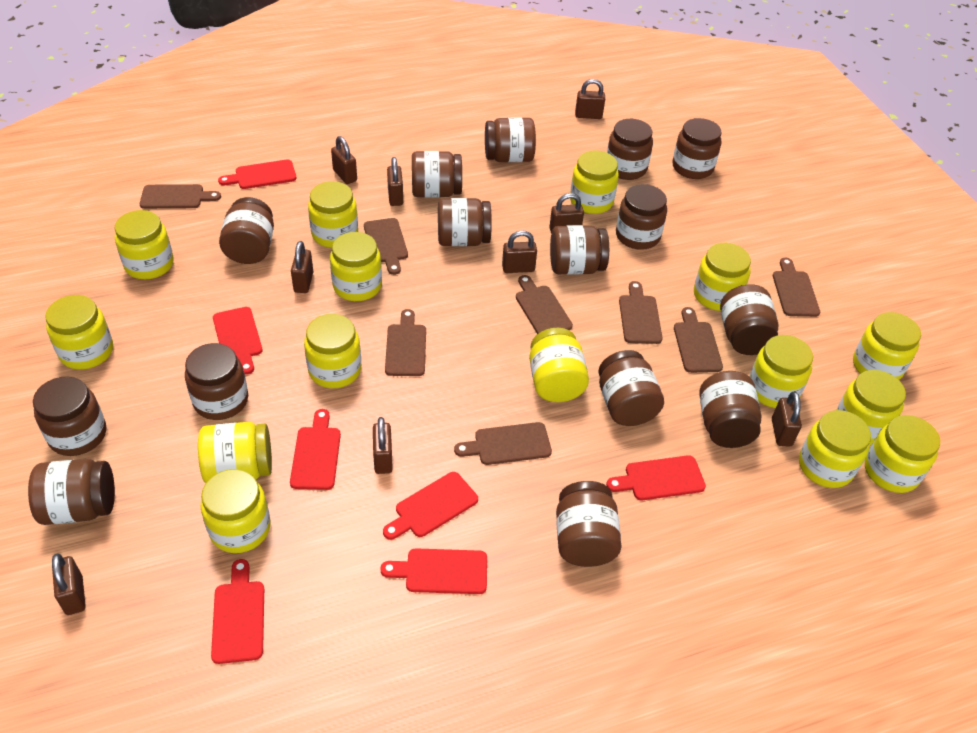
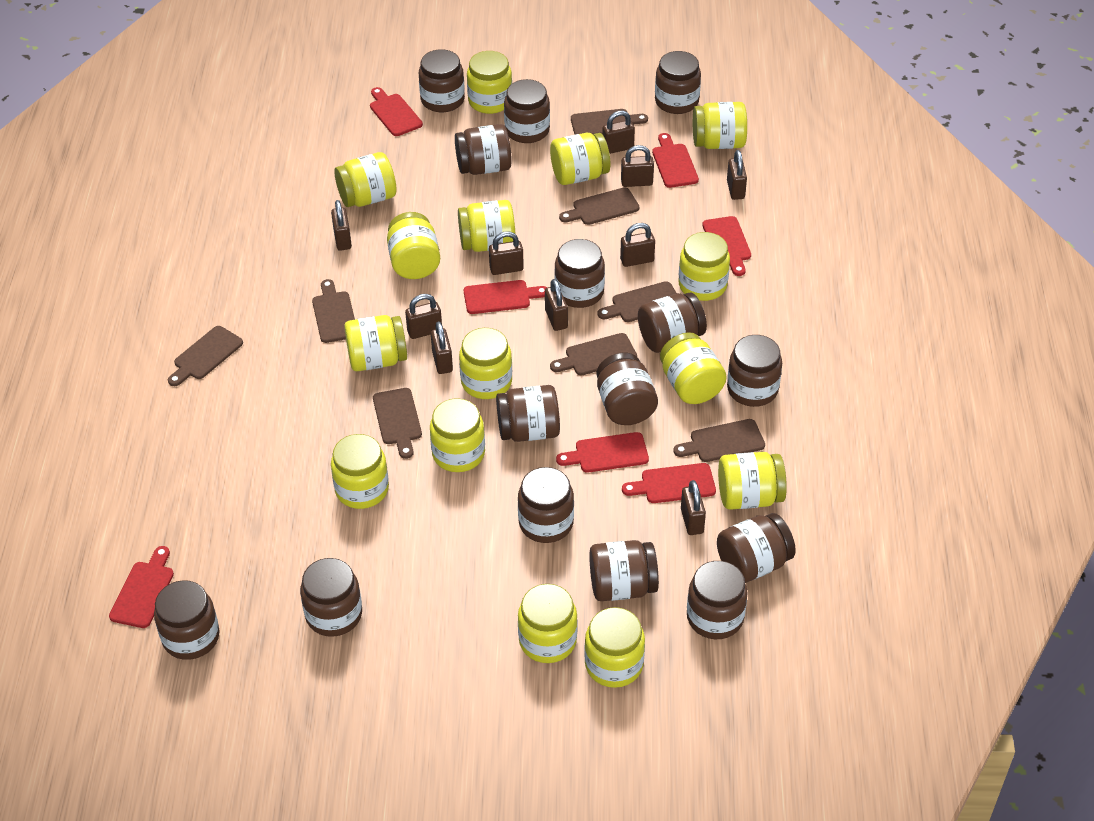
brown padlock: [52,553,86,615] [291,241,313,293] [331,136,357,184] [373,417,393,474] [387,157,403,206] [502,230,537,273] [549,193,584,234] [575,79,605,119] [772,392,802,447] = 9 -> [331,200,352,251] [405,294,442,339] [431,322,453,374] [489,231,524,275] [545,279,568,331] [602,111,635,154] [620,223,655,267] [621,145,654,187] [681,480,706,535] [727,150,747,200] = 10

